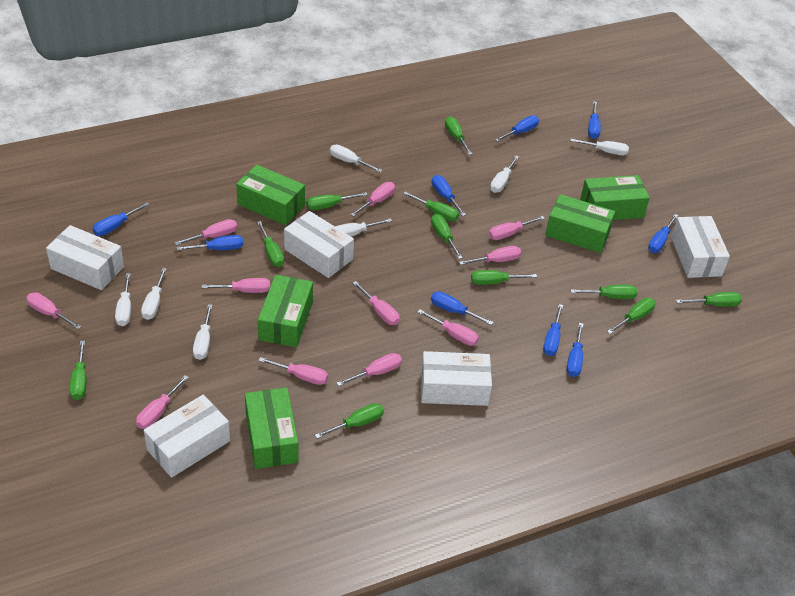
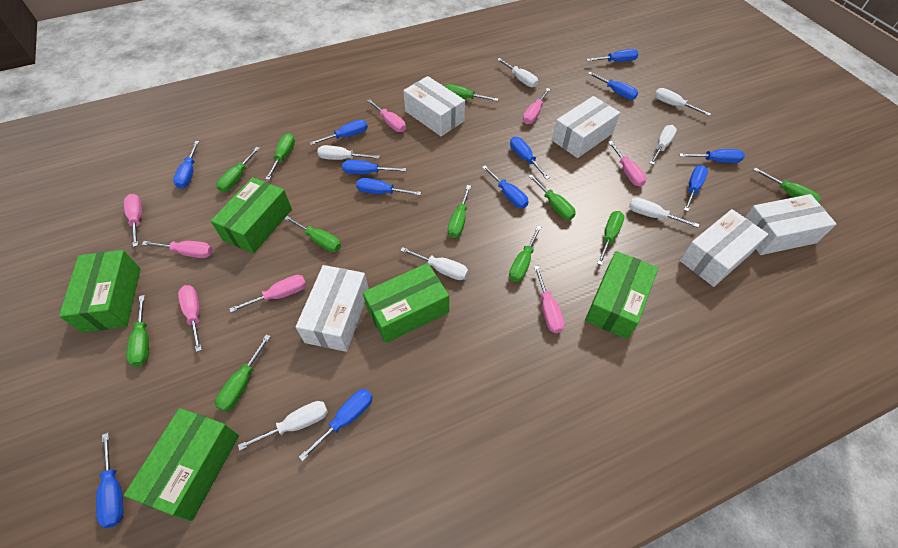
blue screwdriver: [93,202,150,236] [177,235,243,250] [431,292,494,325] [432,175,466,216] [495,116,539,142] [543,304,563,356] [567,323,583,377] [588,101,601,139] [648,214,678,253] = 9 -> [96,433,124,528] [173,141,199,189] [299,389,373,461] [309,120,368,145] [342,160,406,174] [356,178,421,195] [482,165,528,208] [510,137,550,179] [587,49,638,62] [588,72,638,100] [679,149,745,163] [684,165,708,211] = 12
pink screwdriver: [26,292,82,329] [136,375,189,429] [174,219,237,245] [202,278,270,293] [258,357,328,385] [337,353,402,386] [350,182,395,217] [353,281,400,325] [417,309,479,346] [459,246,521,265] [489,216,545,240] = 11 -> [124,194,142,247] [142,241,213,258] [178,285,202,352] [229,275,306,313] [367,99,406,132] [523,88,550,124] [534,266,564,333] [608,141,647,187] = 8

